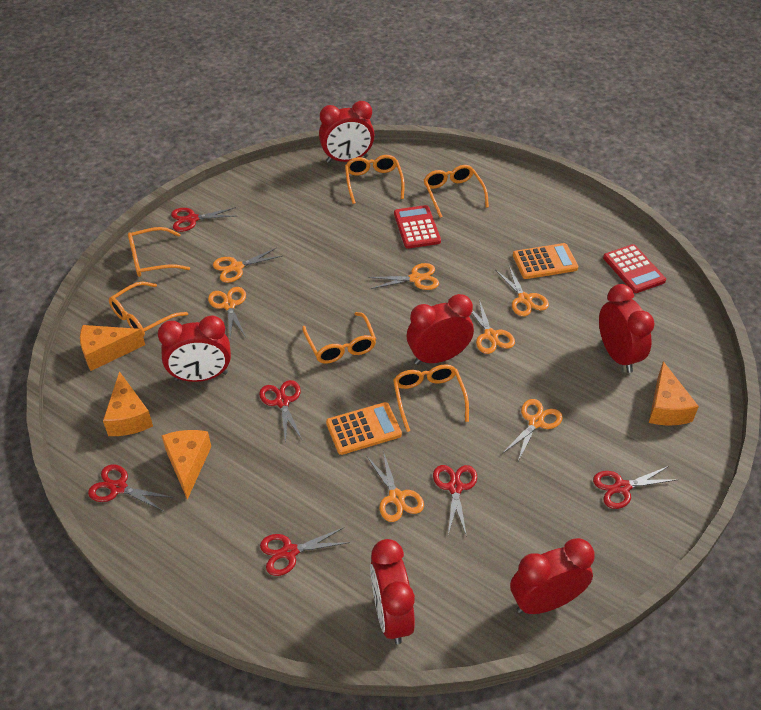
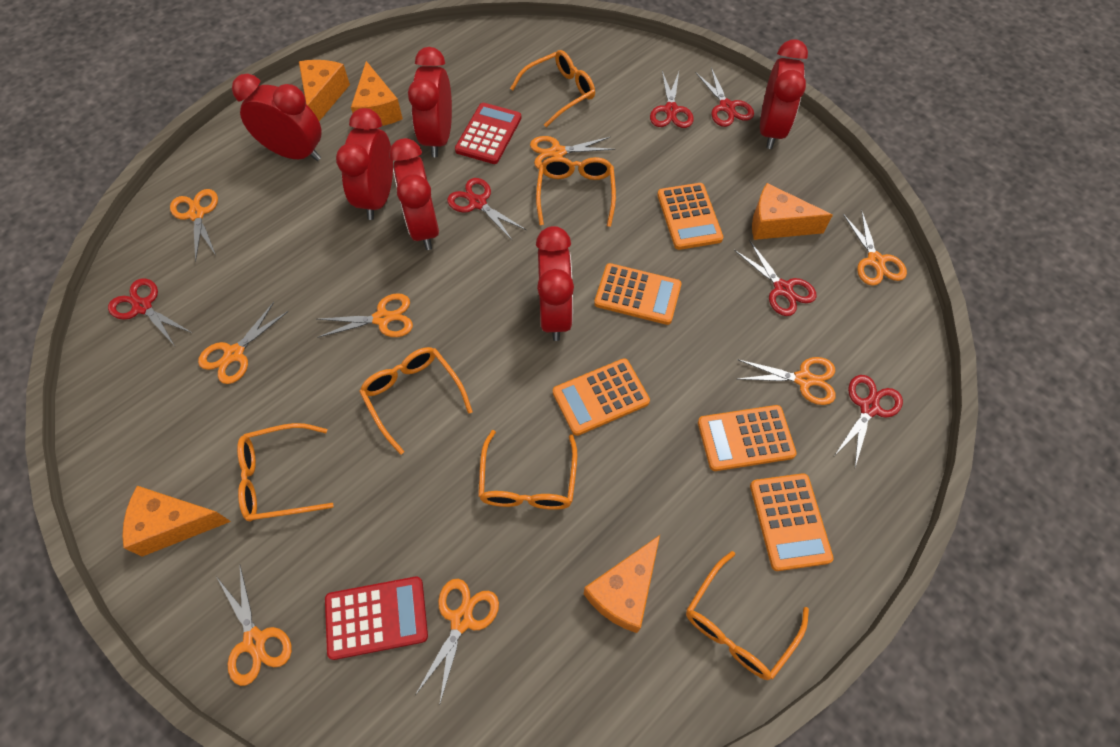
orange calculator: [326,402,402,455] [513,243,578,279] = 2 -> [553,358,650,436] [594,263,682,325] [657,183,723,250] [698,405,797,471] [750,473,834,571] = 5
orange cheese: [80,325,145,371] [103,371,153,436] [162,430,211,500] [649,361,699,425] = 4 -> [122,486,231,557] [299,60,350,121] [351,61,403,126] [584,535,660,633] [752,183,833,240] = 5
orange scissors: [208,287,246,338] [213,248,282,283] [367,451,424,522] [368,263,439,290] [472,300,515,354] [496,266,549,316] [502,399,563,461] = 7 -> [170,189,218,261] [198,302,289,384] [217,565,292,686] [317,293,413,338] [415,579,499,706] [530,136,615,169] [737,357,836,405] [843,210,907,286] = 8

